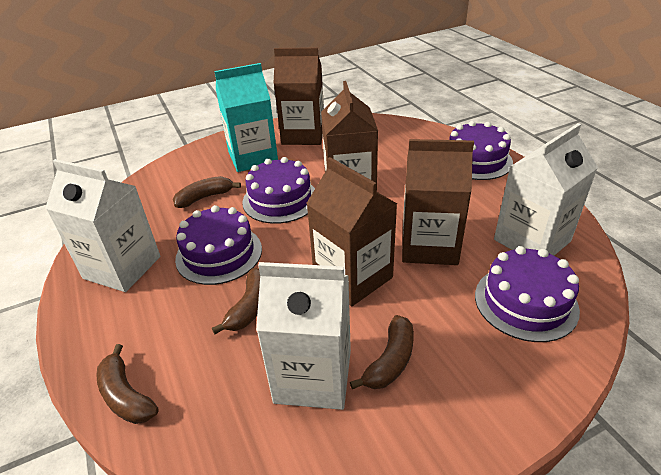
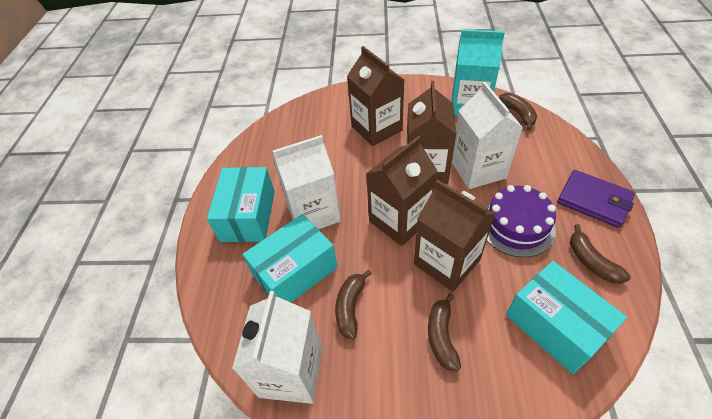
purple cake: [175,205,262,285] [242,157,315,224] [449,121,513,180] [475,246,580,342] = 4 -> [485,185,556,257] = 1
purple wallet: none = 0 -> [557,170,635,228] = 1
turquoise box: none = 0 -> [207,167,275,242] [243,214,337,302] [506,261,627,374] = 3

